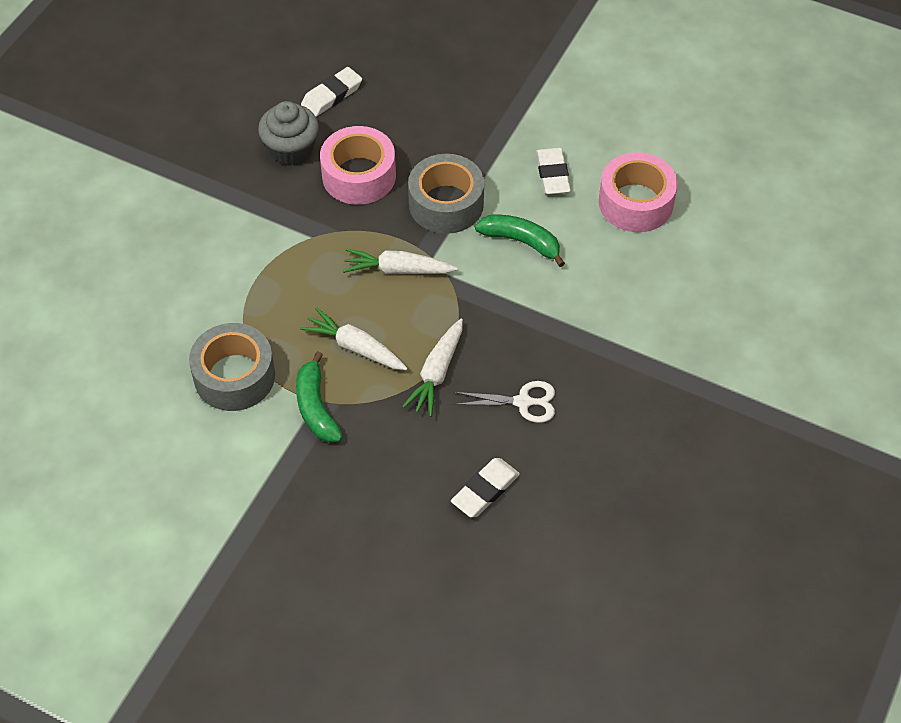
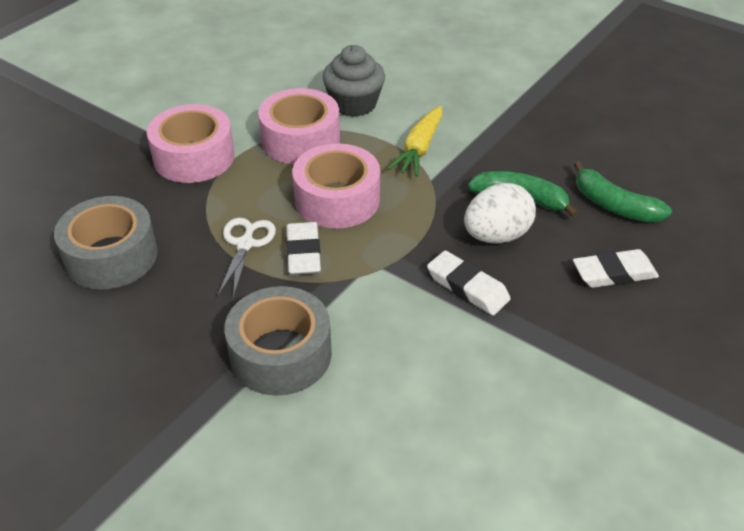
pink tape: [320,126,396,205] [599,152,678,232] = 2 -> [147,104,235,183] [258,88,340,164] [293,143,380,229] = 3
white carrot: [300,307,408,370] [343,248,458,275] [402,319,463,417] = 3 -> none = 0
white egg: none = 0 -> [464,183,536,244] = 1
yellow carrot: none = 0 -> [387,106,442,177] = 1

